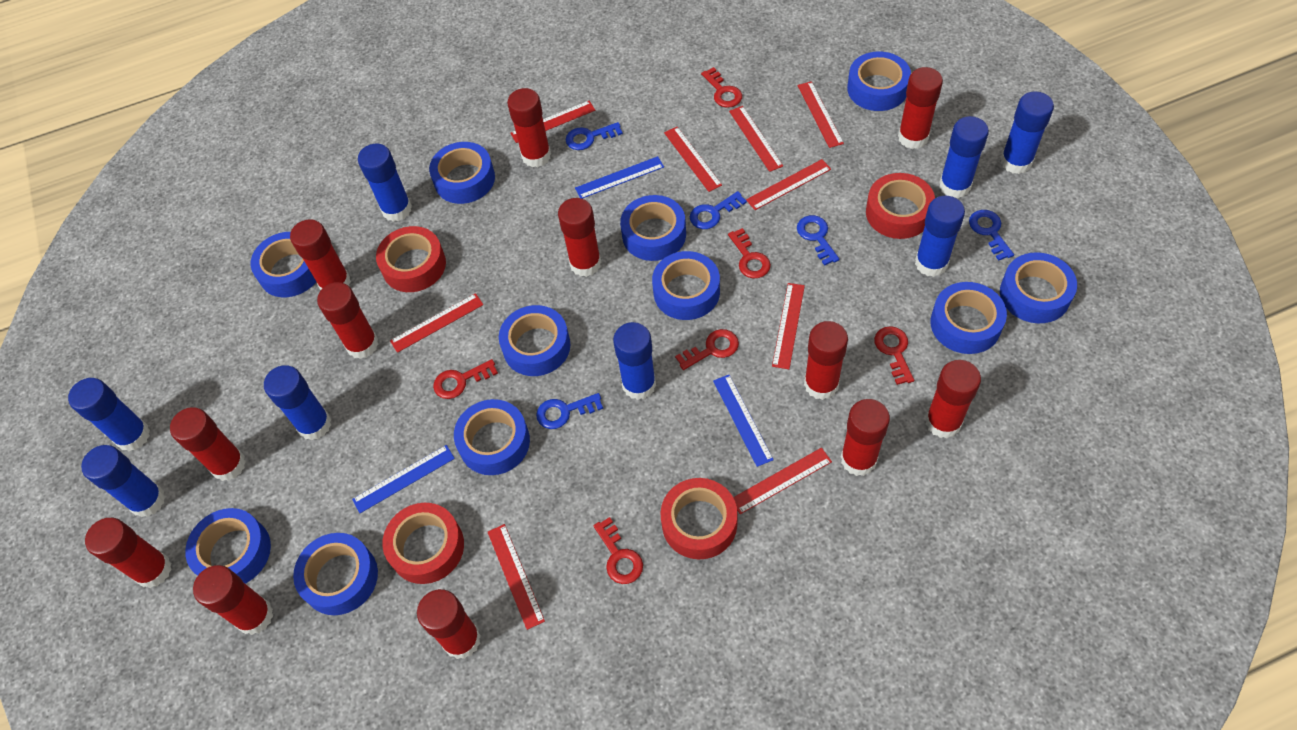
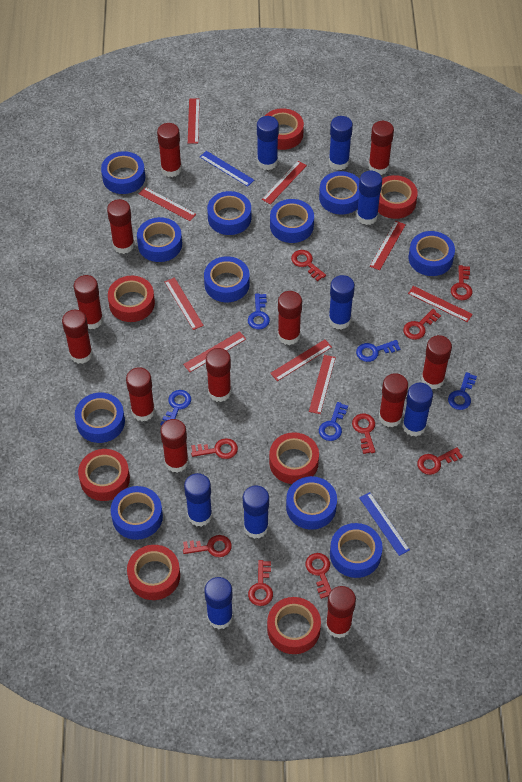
blue ruler: [352,445,455,513] [575,156,664,199] [713,375,774,467] = 3 -> [200,151,254,187] [359,492,410,556] = 2
red key: [433,359,498,399] [593,517,643,584] [675,329,739,370] [701,67,742,108] [728,228,771,278] [874,326,914,385] = 6 -> [183,535,232,557] [191,438,238,459] [248,560,273,606] [291,250,326,281] [306,553,331,599] [352,413,375,454] [403,309,441,340] [417,447,463,475] [451,265,472,300] = 9
red tape: [376,226,446,292] [382,503,464,584] [660,478,738,559] [866,173,935,239] = 4 -> [78,449,130,501] [108,276,155,322] [127,545,180,600] [265,108,304,150] [267,597,321,654] [269,432,319,484] [378,175,418,219] = 7

